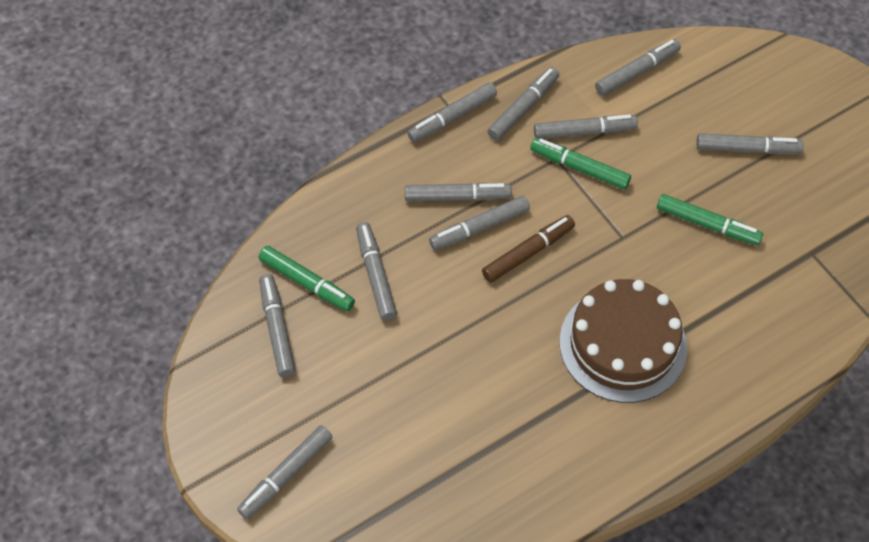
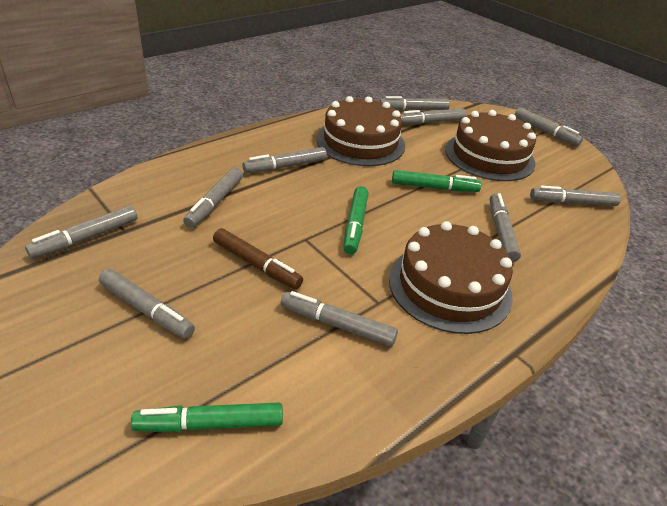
brown cake: [559,279,687,403] = 1 -> [316,96,405,166] [389,221,513,334] [445,110,536,181] = 3

